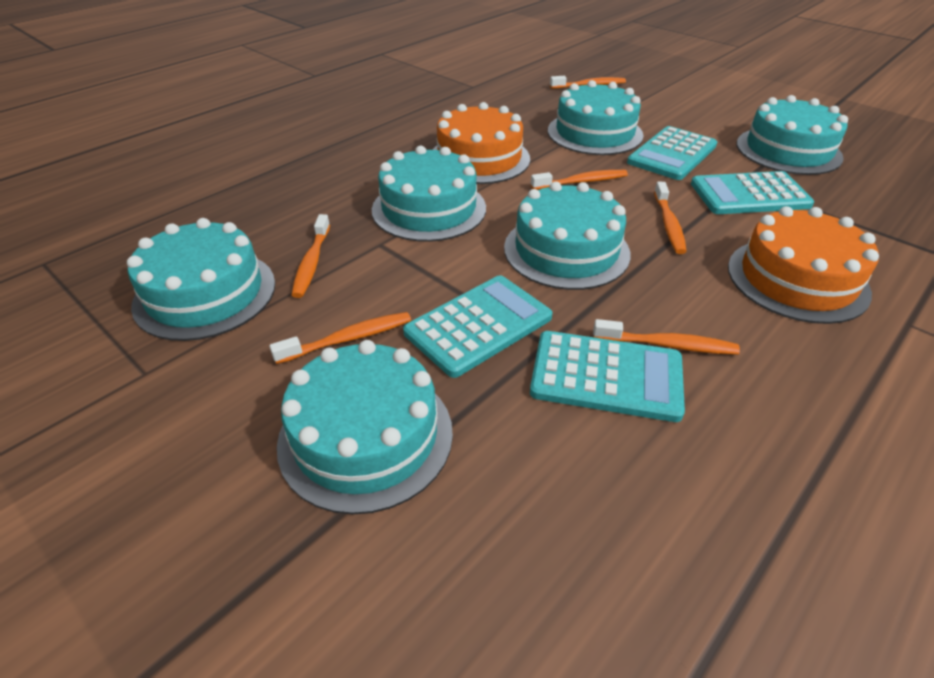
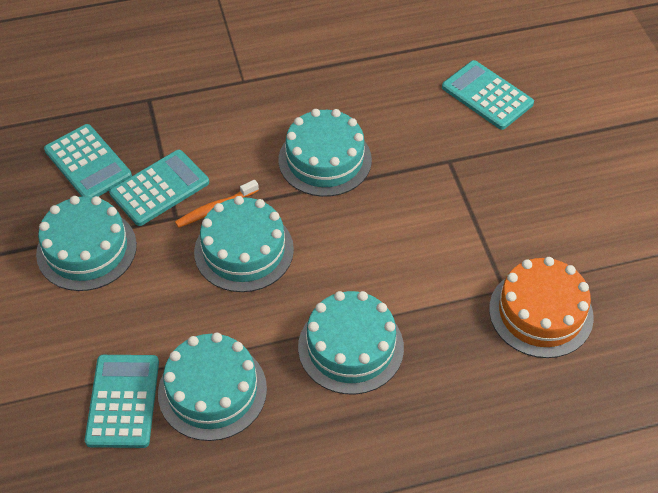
orange cake: [432,102,530,184] [728,206,879,324] = 2 -> [489,257,594,358] = 1
orange toothbrush: [269,312,411,364] [292,214,330,298] [531,170,628,190] [550,76,626,89] [593,319,740,355] [654,182,687,254] = 6 -> [175,180,259,228] = 1
turquoise cake: [127,218,275,341] [277,340,453,514] [372,146,486,242] [504,182,630,290] [548,80,643,155] [737,95,848,175] = 6 -> [36,196,137,291] [158,333,267,441] [194,196,294,292] [279,109,372,197] [298,291,404,394] = 5

